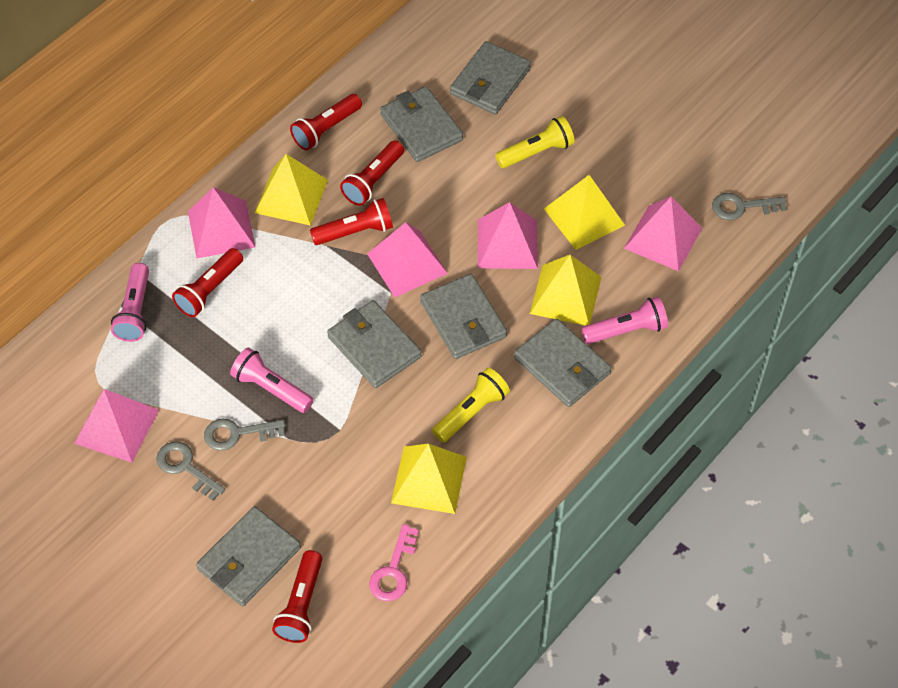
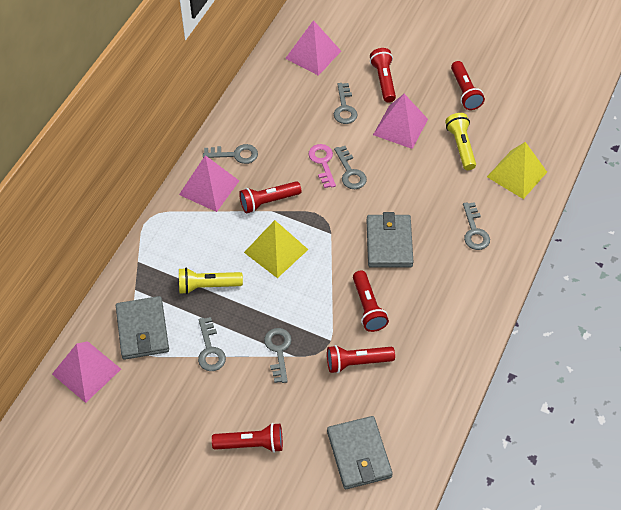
grey key: [156,441,225,501] [204,418,285,451] [712,193,787,220] = 3 -> [198,317,226,371] [203,144,258,164] [264,328,292,383] [334,83,357,124] [334,146,367,189] [463,202,490,250] = 6
grey wallet: [196,506,301,606] [327,300,422,388] [380,86,463,162] [420,274,507,359] [450,41,531,114] [514,318,611,407] = 6 -> [116,296,169,360] [327,416,393,489] [366,212,413,267] = 3
pink flashlight: [111,263,149,342] [230,348,313,413] [581,297,668,344] = 3 -> none = 0
pink pyramid: [74,389,159,463] [188,187,256,258] [367,222,448,297] [478,202,538,269] [624,196,702,271] = 5 -> [52,341,121,403] [179,155,239,212] [285,20,341,76] [373,94,428,149] = 4
red flashlight: [172,248,243,317] [272,550,322,643] [290,94,362,151] [310,198,393,245] [340,141,404,206] = 5 -> [212,423,283,453] [239,181,301,214] [327,345,395,373] [353,271,389,332] [370,48,396,102] [451,61,485,110] = 6
yellow pyramid: [255,154,328,226] [391,444,467,514] [530,255,601,326] [544,175,625,250] = 4 -> [244,220,308,278] [487,142,547,199] = 2

